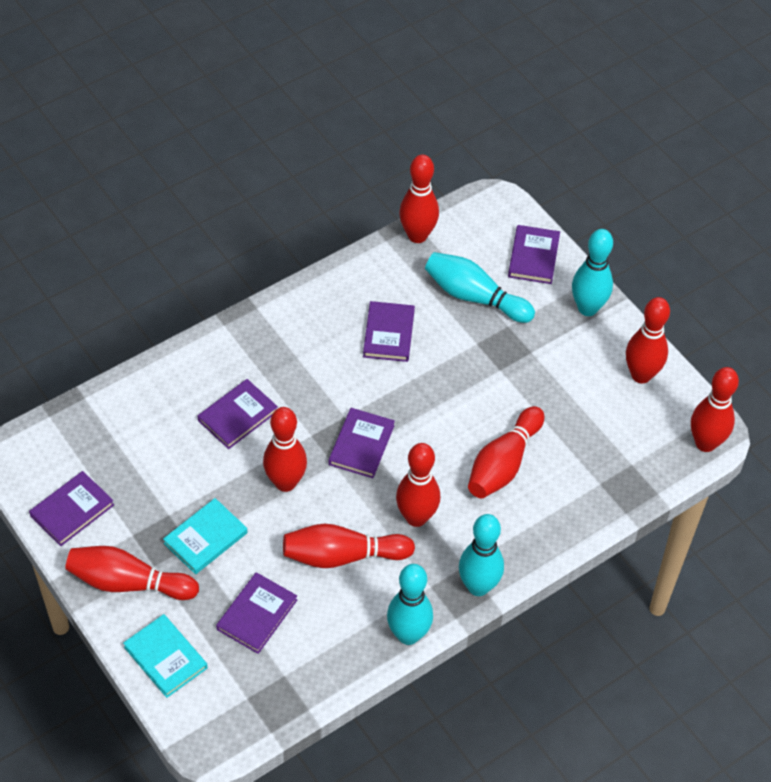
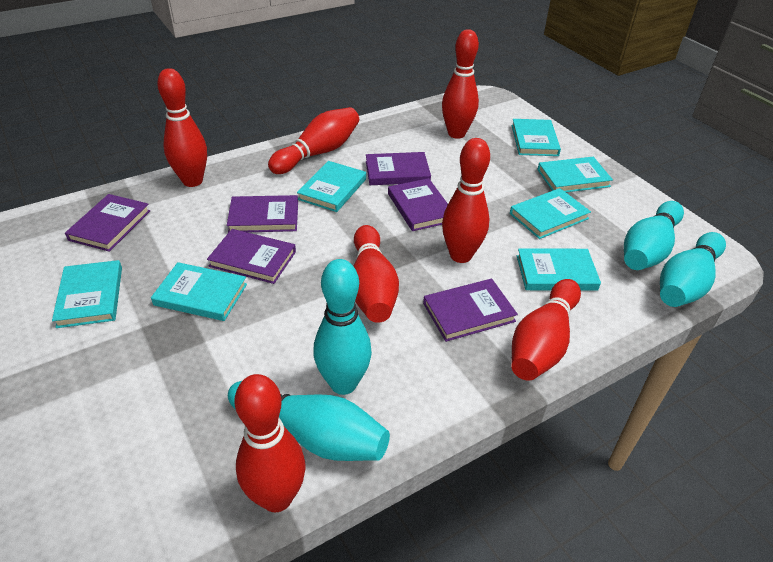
red bowling pin: [65,546,199,600] [263,407,307,492] [283,523,415,568] [396,443,440,527] [399,155,439,243] [468,406,544,498] [626,297,670,383] [691,367,739,452] = 8 -> [157,68,207,187] [235,374,306,512] [268,107,359,174] [354,225,399,323] [442,29,479,139] [442,138,490,263] [511,279,581,381] = 7
turquoise book: [123,614,208,698] [163,498,247,574] = 2 -> [52,260,122,328] [151,262,247,321] [297,161,366,212] [510,188,591,239] [512,119,561,156] [517,248,601,290] [537,157,613,192] = 7

